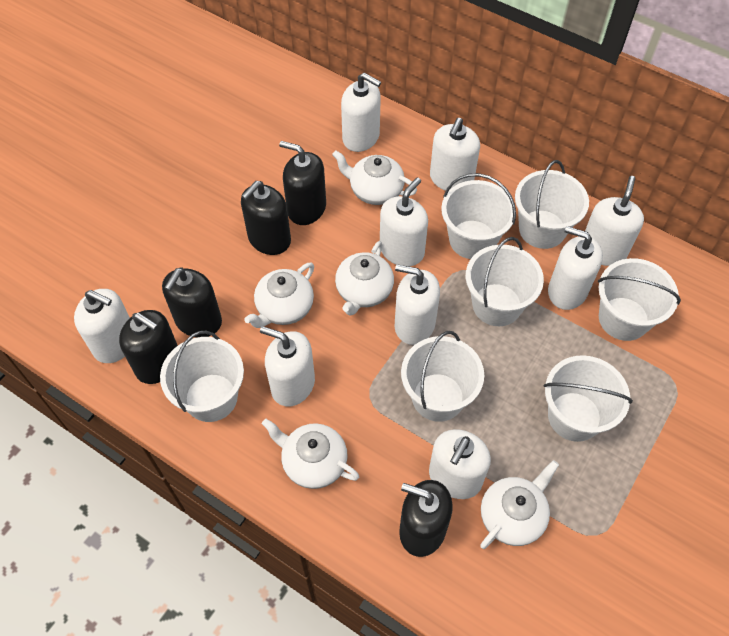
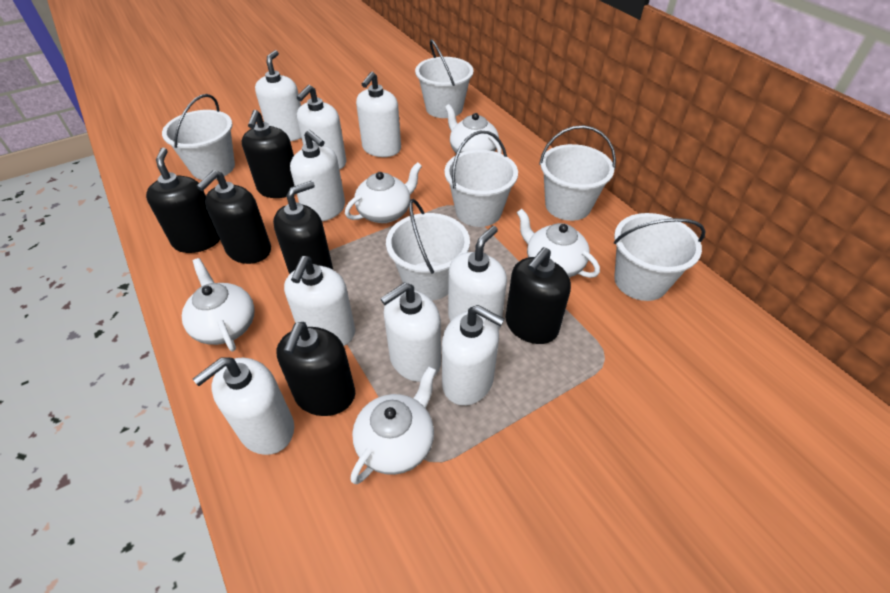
black soap dispenser: [119,310,178,384] [162,267,222,337] [241,181,291,255] [279,141,326,225] [399,480,453,557] = 5 -> [146,148,220,253] [196,170,271,264] [242,110,294,198] [273,181,333,274] [277,322,355,416] [506,247,571,344] = 6
white bucket: [160,331,244,422] [401,331,484,422] [441,173,516,259] [466,237,544,326] [515,160,589,249] [544,355,633,442] [598,258,681,341] = 7 -> [162,94,235,180] [386,199,470,301] [415,39,474,118] [445,131,518,227] [539,125,616,221] [614,213,706,301] = 6

